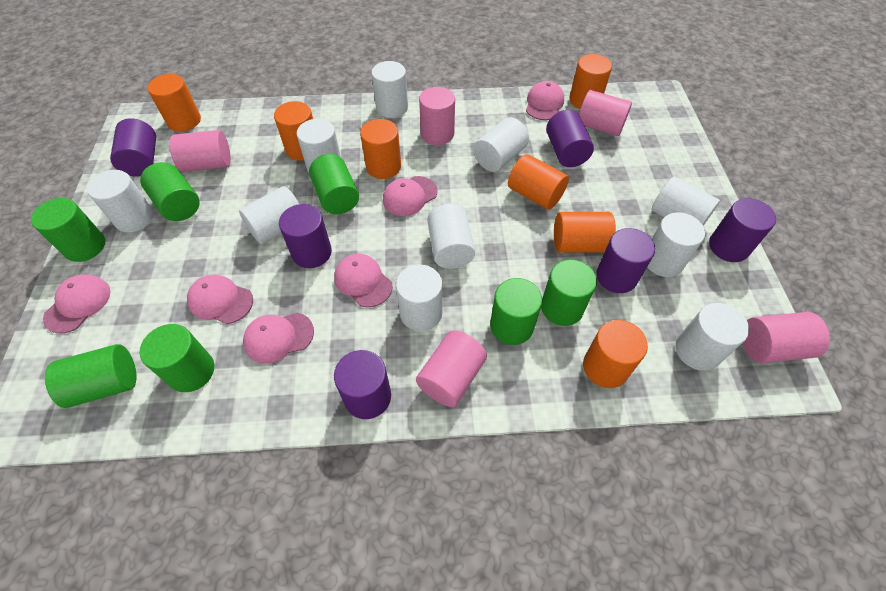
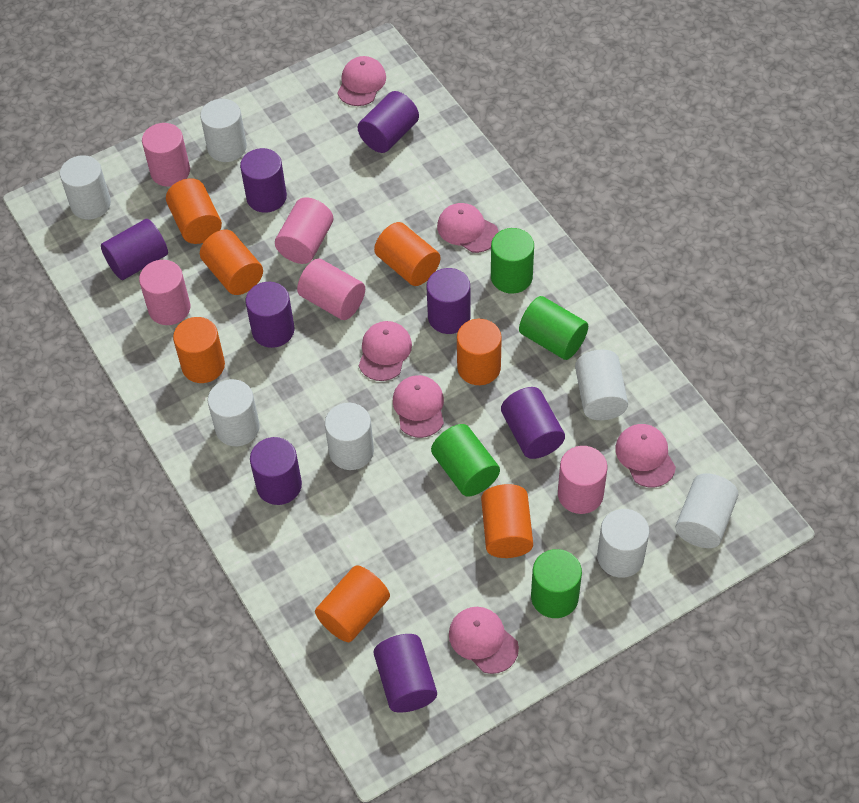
green cylinder: [31,198,105,262] [45,344,137,408] [139,324,214,392] [140,162,200,221] [309,154,359,214] [490,278,542,345] [541,260,597,326] = 7 -> [431,424,500,497] [491,228,534,294] [519,296,588,360] [531,549,582,618] = 4
purple cylinder: [110,118,156,177] [279,204,332,268] [334,350,391,419] [546,110,594,167] [596,228,655,293] [709,198,776,262] = 6 -> [101,219,168,280] [240,148,287,213] [246,282,294,348] [250,437,302,505] [358,91,419,153] [373,634,437,713] [427,268,471,334] [501,387,565,459] = 8
white cylinder: [87,170,154,232] [239,186,299,245] [297,119,341,173] [371,61,408,118] [396,265,442,331] [427,204,475,269] [473,117,529,172] [647,212,705,277] [652,176,720,226] [676,303,749,371] = 10 -> [60,155,111,220] [200,99,247,162] [208,379,260,446] [325,403,374,470] [575,350,628,420] [597,509,650,578] [675,473,738,548] = 7

